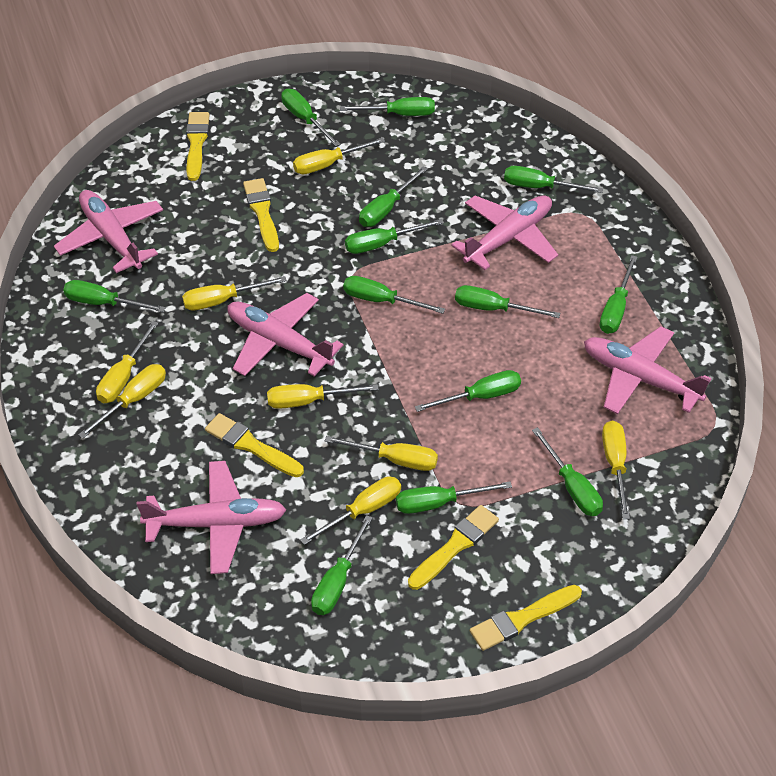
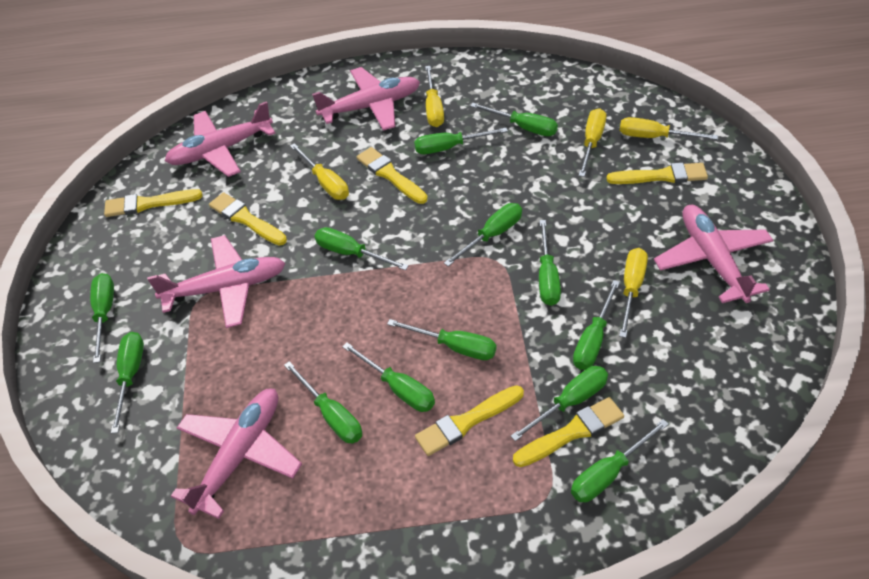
yellow brush: [186,112,210,181] [205,413,304,477] [243,178,279,252] [408,505,499,590] [470,585,582,651] = 5 -> [104,189,203,217] [209,192,287,246] [357,147,428,204] [415,385,524,456] [513,397,624,467] [606,163,708,184] = 6
yellow screwdriver: [78,364,166,438] [96,321,159,403] [182,276,287,310] [267,384,379,409] [293,137,385,174] [300,476,401,545] [325,436,438,471] [602,421,630,519] = 8 -> [290,143,349,200] [425,66,444,127] [579,108,606,177] [619,248,648,338] [620,117,718,140] = 5

